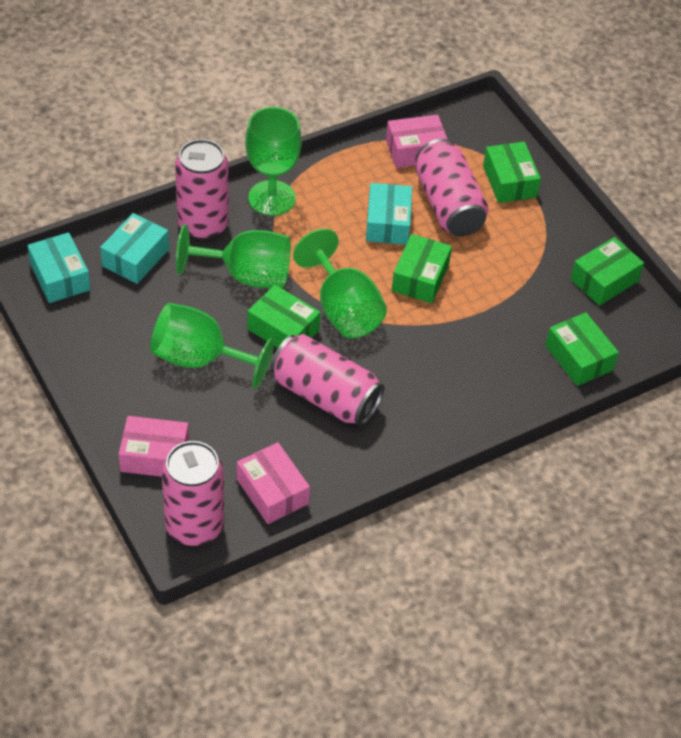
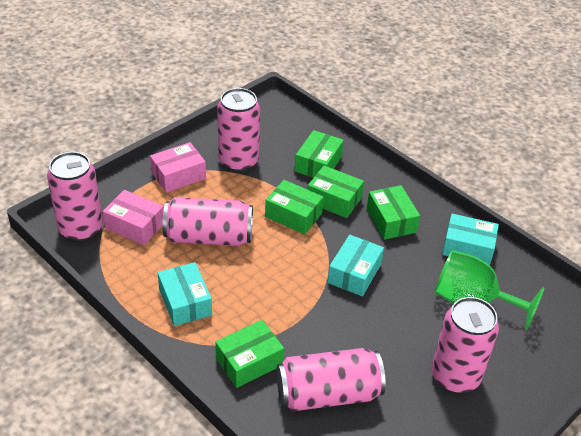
green goblet: [150,303,274,389] [176,225,291,288] [245,107,302,216] [293,229,387,338] = 4 -> [435,250,544,330] = 1
pink box: [119,416,189,477] [237,442,310,524] [386,115,447,168] = 3 -> [103,190,164,245] [150,142,206,193] = 2
pink can: [162,441,224,546] [175,139,229,240] [271,334,384,426] [416,139,489,236] = 4 -> [47,152,103,241] [163,197,253,246] [217,88,260,172] [277,348,386,411] [432,297,499,393] = 5

